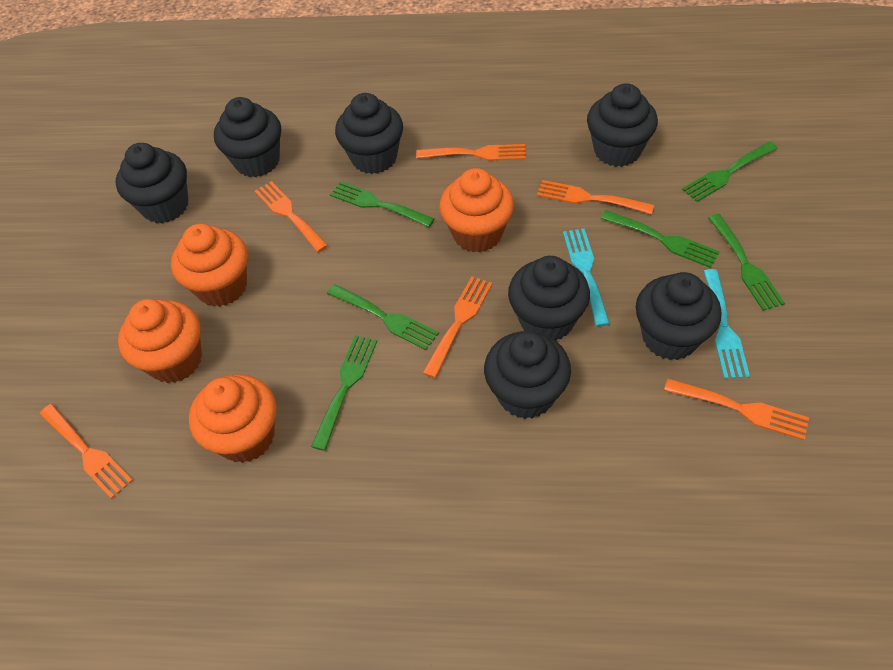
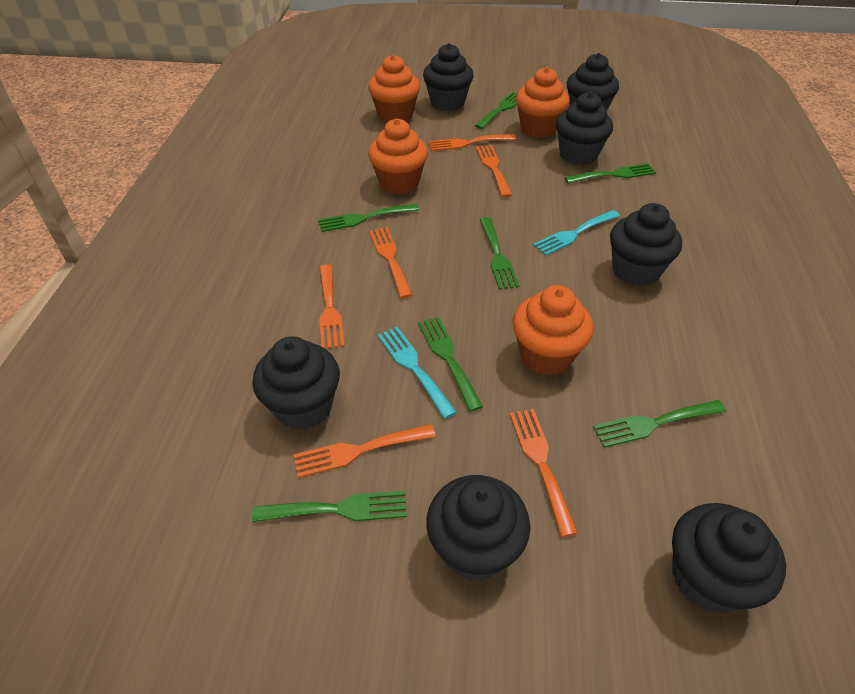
green fork: [311,335,377,451] [327,284,439,350] [330,181,435,227] [601,210,720,268] [682,141,778,202] [708,214,785,311] = 6 -> [252,491,407,522] [318,204,419,232] [418,317,483,412] [475,92,517,129] [480,217,519,289] [564,163,656,184] [593,400,726,448] = 7

